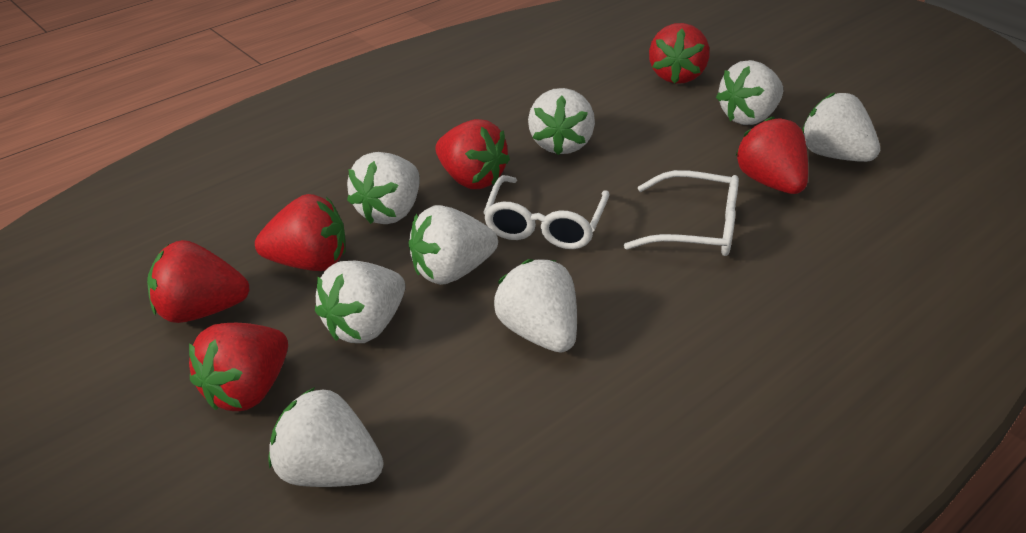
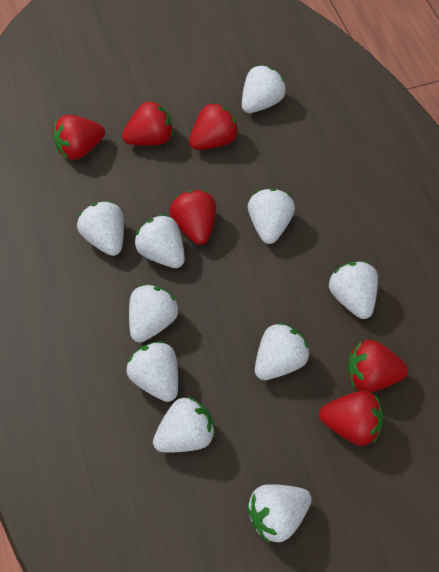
white glasses: [483,175,610,249] [624,170,739,256] = 2 -> none = 0
white strawberry: [268,387,384,487] [315,261,405,343] [347,152,420,224] [409,205,498,285] [494,259,577,352] [528,88,595,155] [716,60,783,125] [802,93,880,162] = 8 -> [77,201,124,256] [127,341,178,402] [129,284,178,343] [135,214,185,268] [153,397,215,453] [242,65,286,113] [247,484,312,543] [248,189,295,244] [255,322,310,380] [329,261,378,319] = 10

